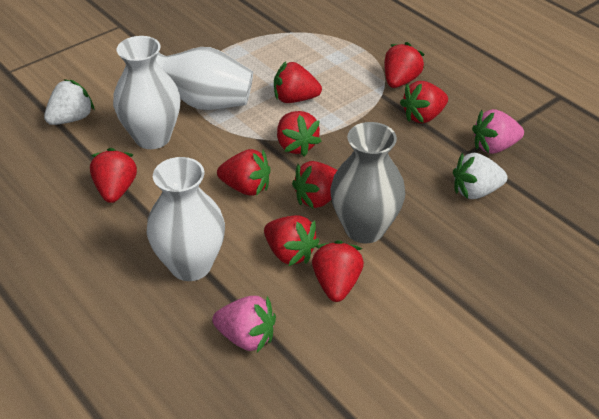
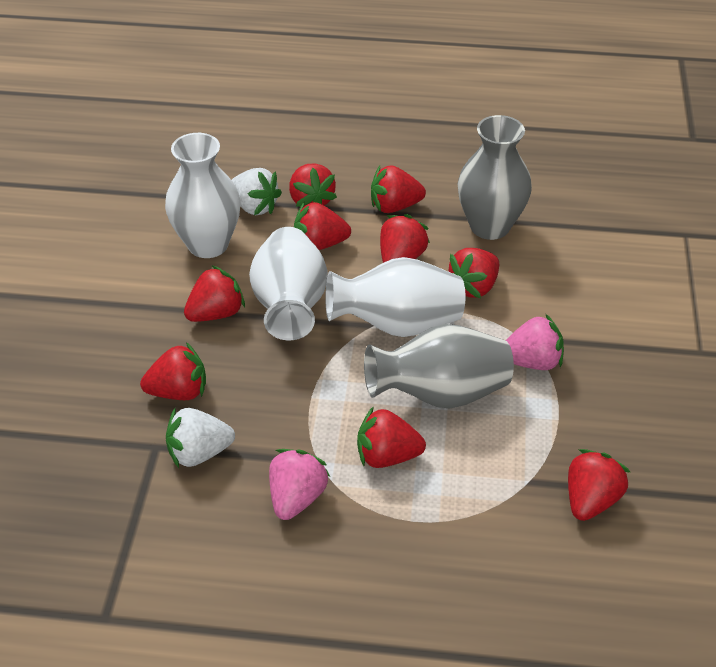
grey vase: [330,122,405,243] = 1 -> [364,324,514,408] [457,115,532,240] = 2

